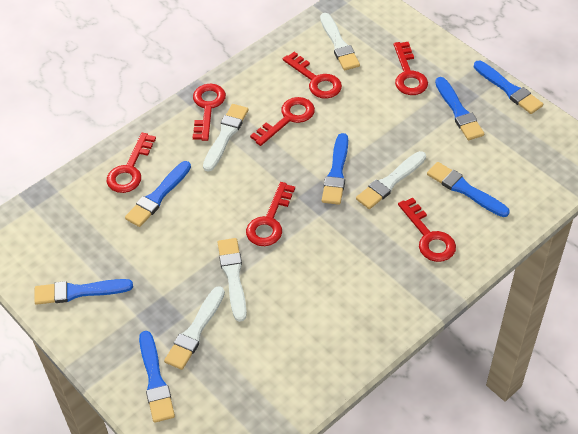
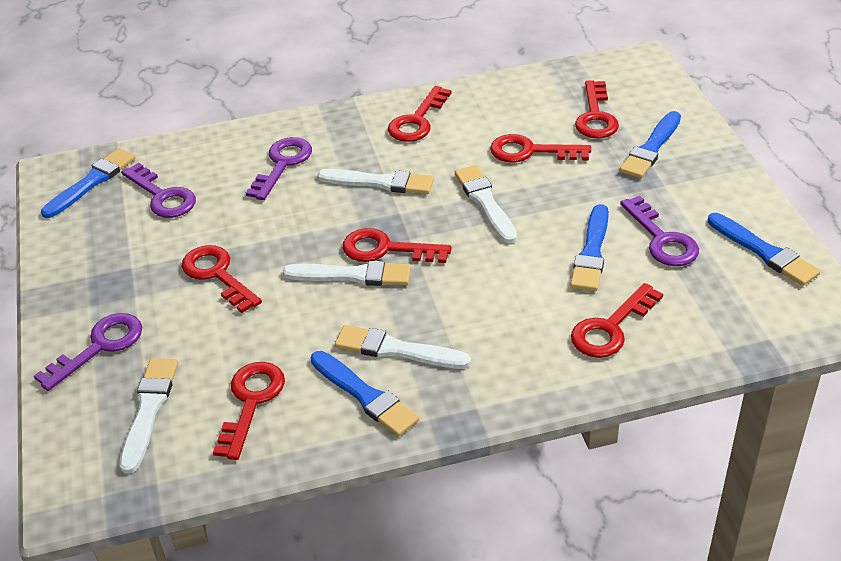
blue brush: [34,279,133,305] [125,161,191,227] [139,331,175,423] [322,133,348,205] [427,162,510,217] [435,77,484,140] [474,61,543,114] = 7 -> [41,148,136,218] [310,351,419,436] [570,204,609,291] [620,111,681,178] [708,213,820,286] = 5
purple key: none = 0 -> [34,313,142,391] [121,163,196,218] [246,137,312,200] [620,196,699,266] = 4

